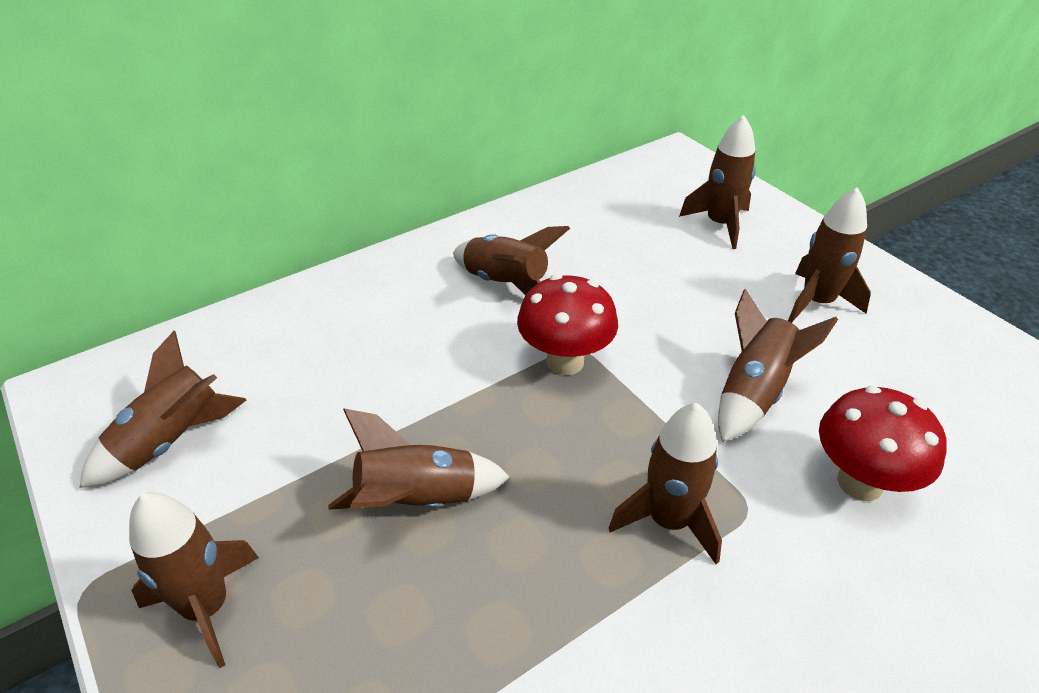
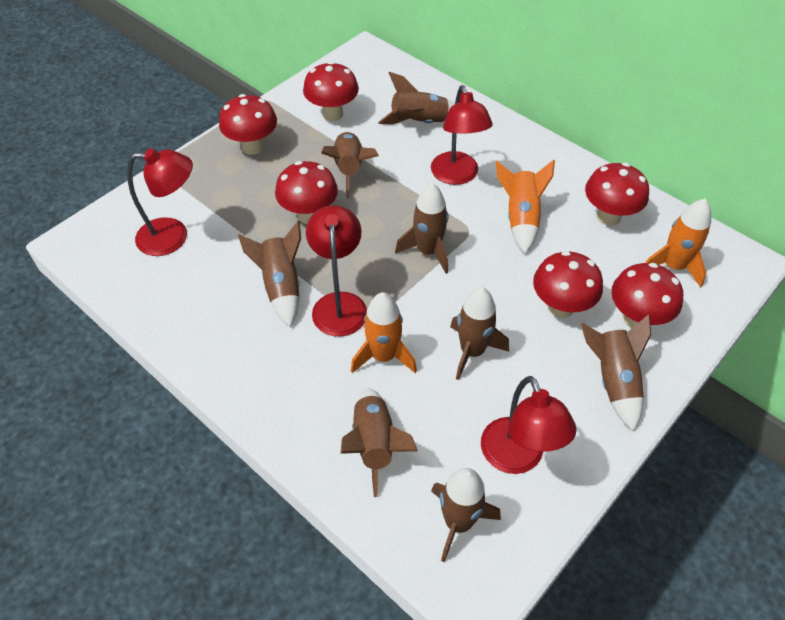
orange rocket: none = 0 -> [351,292,417,373] [496,160,555,254] [646,199,711,287] = 3
red lamp: none = 0 -> [127,149,193,256] [306,205,367,337] [431,85,493,185] [481,376,576,474] = 4
red mushroom: [517,274,618,375] [819,386,947,501] = 2 -> [219,94,277,155] [275,161,338,224] [303,61,359,121] [533,251,603,318] [585,163,649,226] [611,263,683,328] = 6

